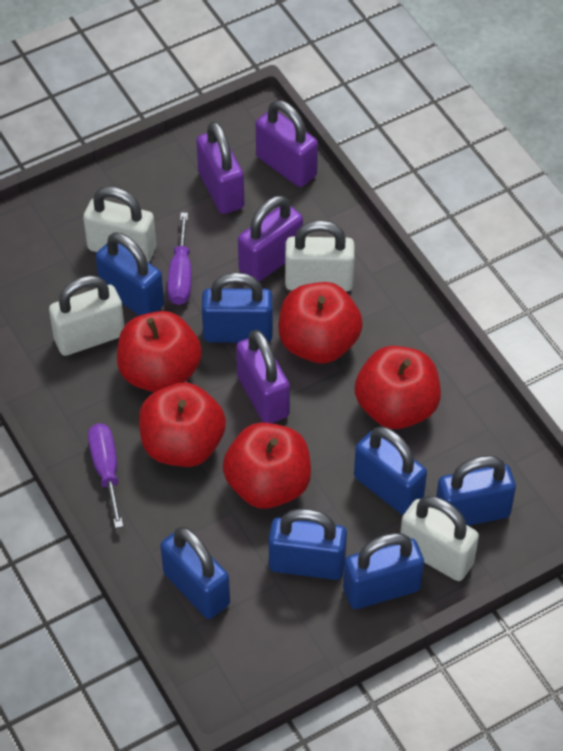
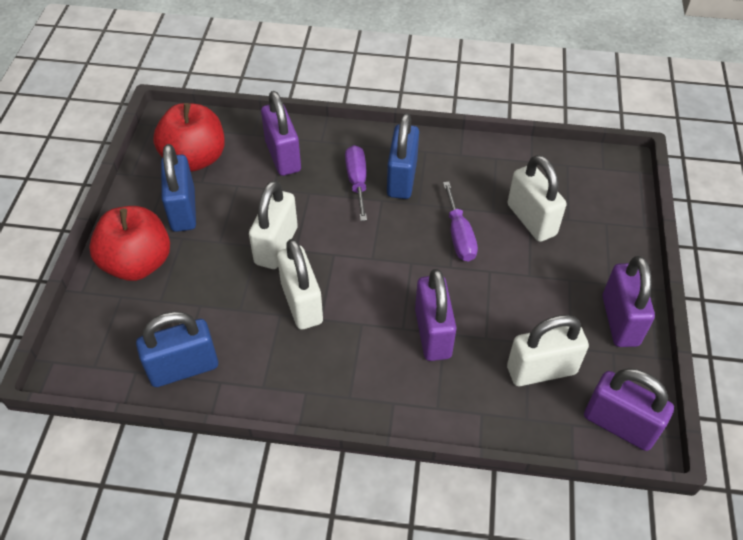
blue padlock: [96,233,164,316] [160,527,230,619] [202,272,273,343] [269,509,347,580] [343,533,424,609] [354,427,427,515] [436,455,516,526] = 7 -> [136,311,218,387] [161,144,196,232] [387,113,419,199] = 3
red apple: [117,311,202,393] [139,382,226,467] [223,422,311,509] [278,282,363,363] [355,346,441,429] = 5 -> [89,206,170,281] [153,103,225,172] = 2

